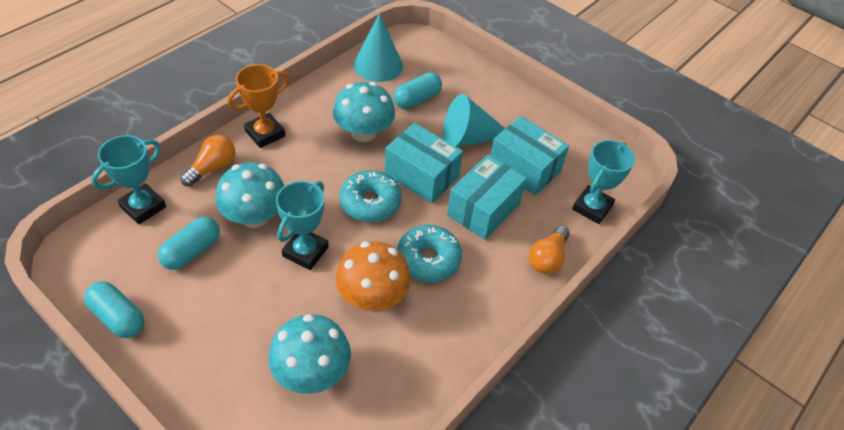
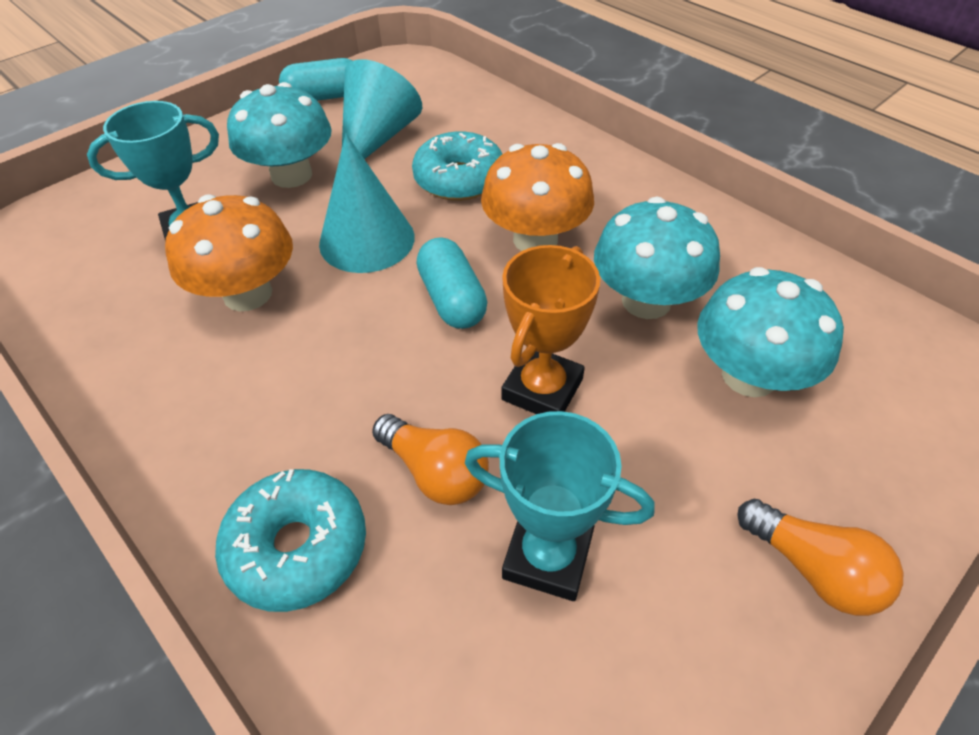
orange mushroom: [335,241,411,311] = 1 -> [165,194,293,311] [481,143,594,251] = 2
turquoise box: [385,123,463,203] [447,155,527,240] [490,116,569,195] = 3 -> none = 0
turquoise capsule: [84,281,144,338] [158,217,220,270] [393,72,442,109] = 3 -> [279,58,352,101] [417,237,487,329] = 2
turquoise trophy: [91,135,166,225] [276,181,329,270] [572,140,635,224] = 3 -> [87,101,219,242] [465,411,654,601] = 2

